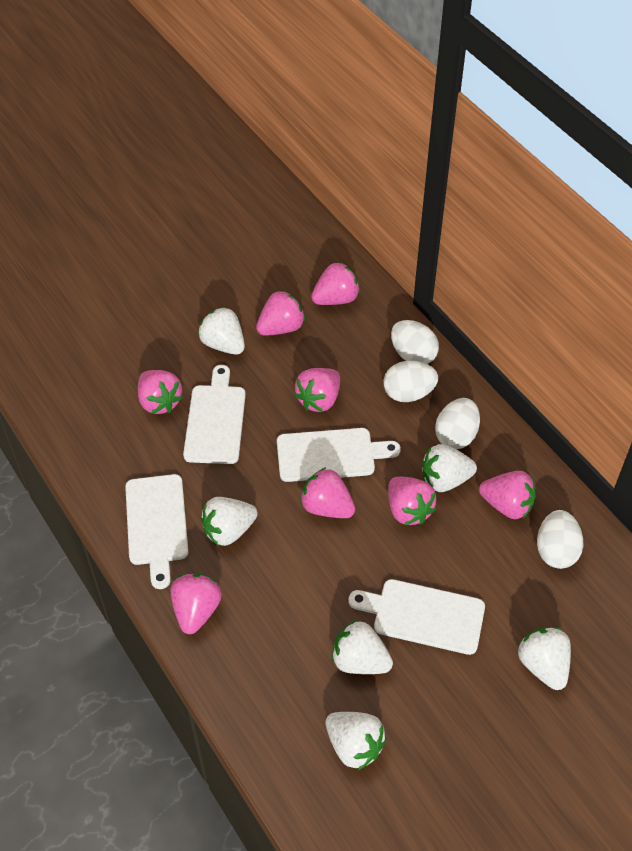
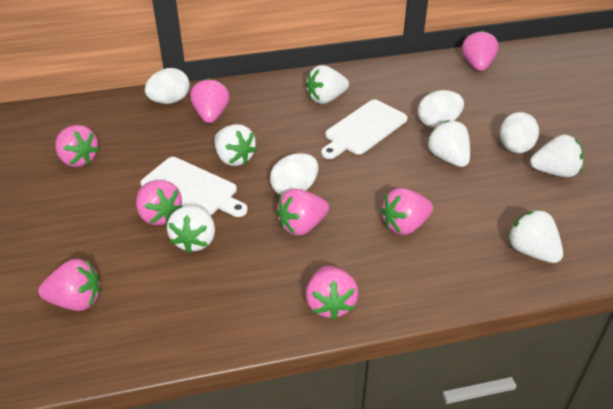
white cutting board: [125,474,188,589] [183,365,246,464] [277,428,401,482] [348,579,485,655] = 4 -> [140,157,248,217] [321,100,407,159] = 2

